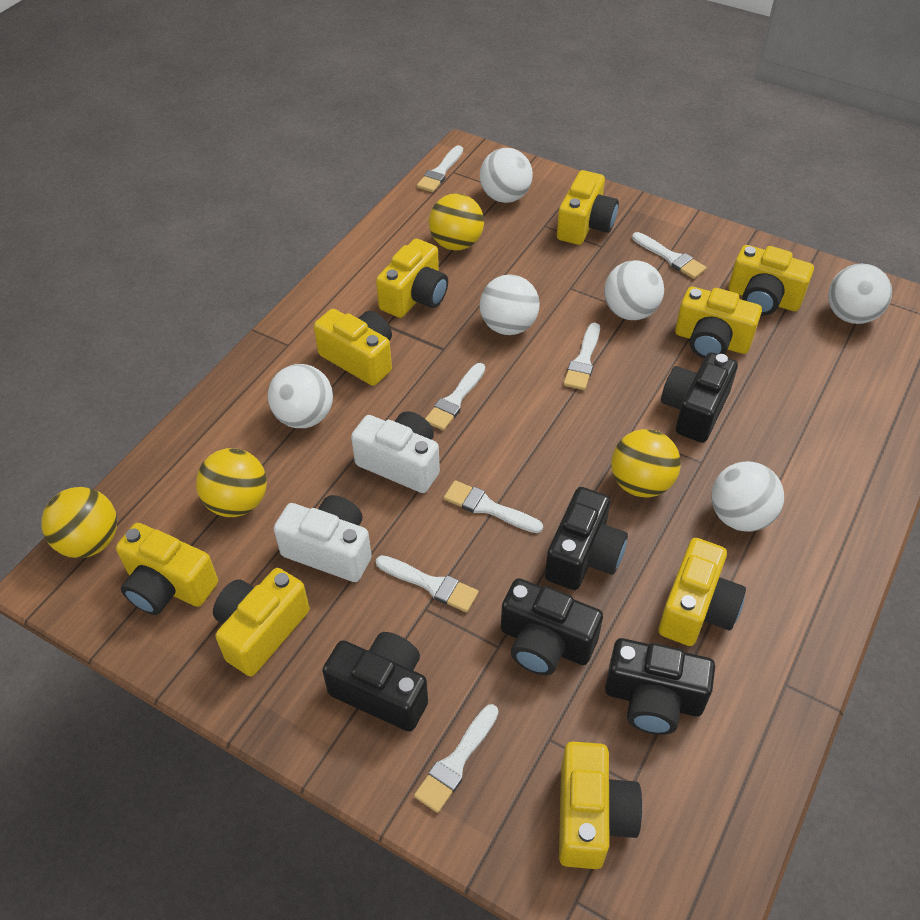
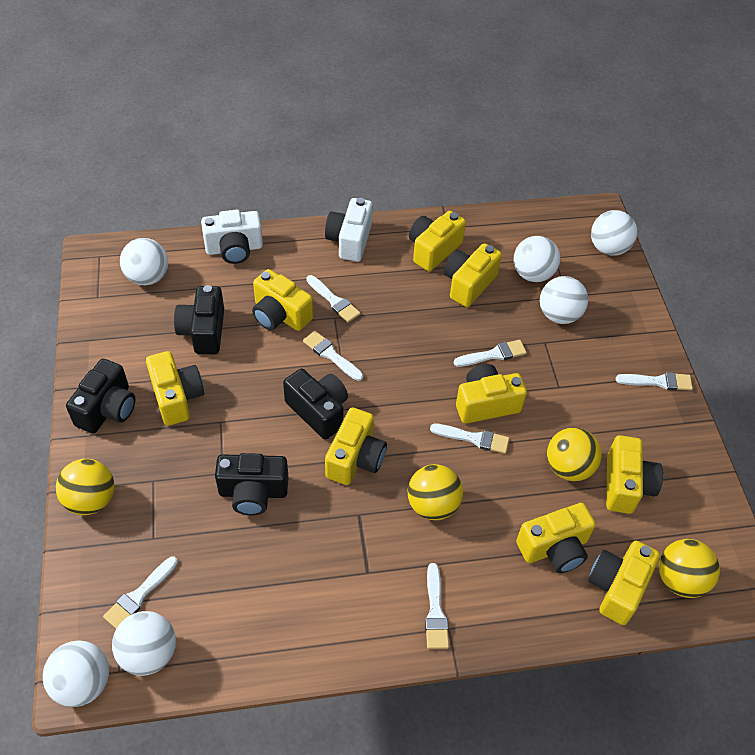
black camera: [322,632,428,732] [501,578,603,675] [545,487,628,590] [605,638,715,735] [661,352,738,443] = 5 -> [66,359,136,434] [174,285,224,354] [215,453,289,516] [283,369,348,440] = 4

